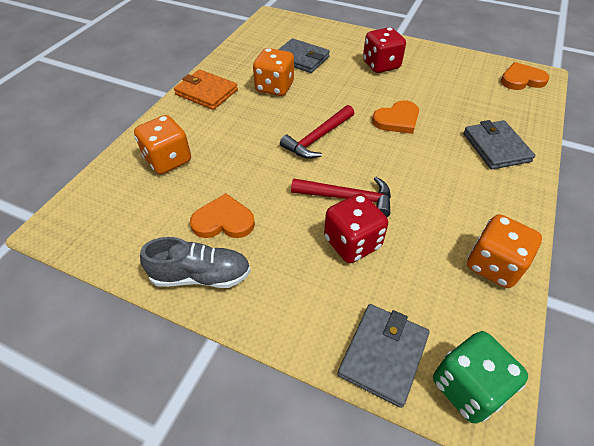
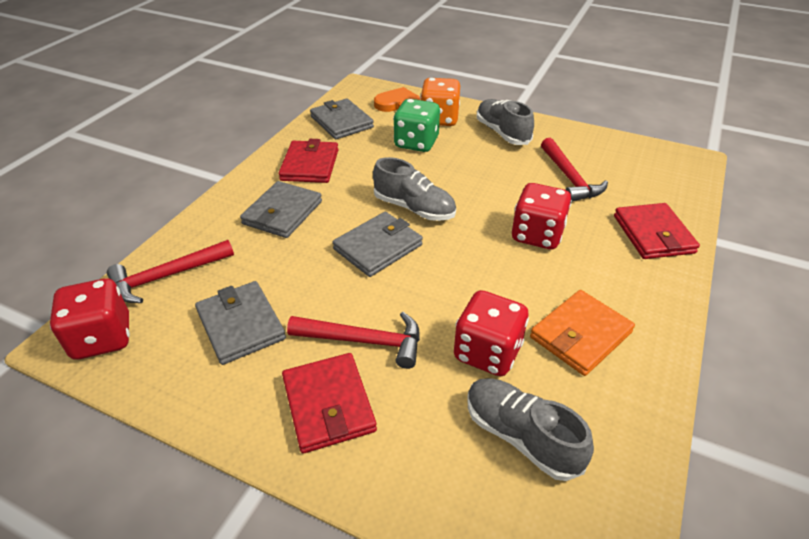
grey shoe: [140,237,251,288] = 1 -> [373,157,456,221] [468,378,594,481] [477,99,534,145] = 3
grey wallet: [278,38,330,73] [338,304,430,408] [463,120,535,169] = 3 -> [195,281,286,365] [240,181,322,238] [310,99,374,139] [333,212,423,277] = 4
orange dice: [134,115,191,174] [253,48,294,96] [467,214,542,288] = 3 -> [420,78,460,126] = 1
orange heart: [190,193,255,238] [372,100,419,134] [501,62,549,90] = 3 -> [374,87,421,112] = 1
red dice: [324,193,388,263] [363,27,406,73] = 2 -> [50,278,130,360] [454,290,529,376] [512,183,572,249] = 3
red hammer: [280,105,354,159] [291,177,391,217] = 2 -> [107,240,234,303] [287,312,420,369] [541,138,608,202] = 3
red wallet: none = 0 -> [279,139,338,183] [282,353,377,453] [614,203,700,259] = 3

